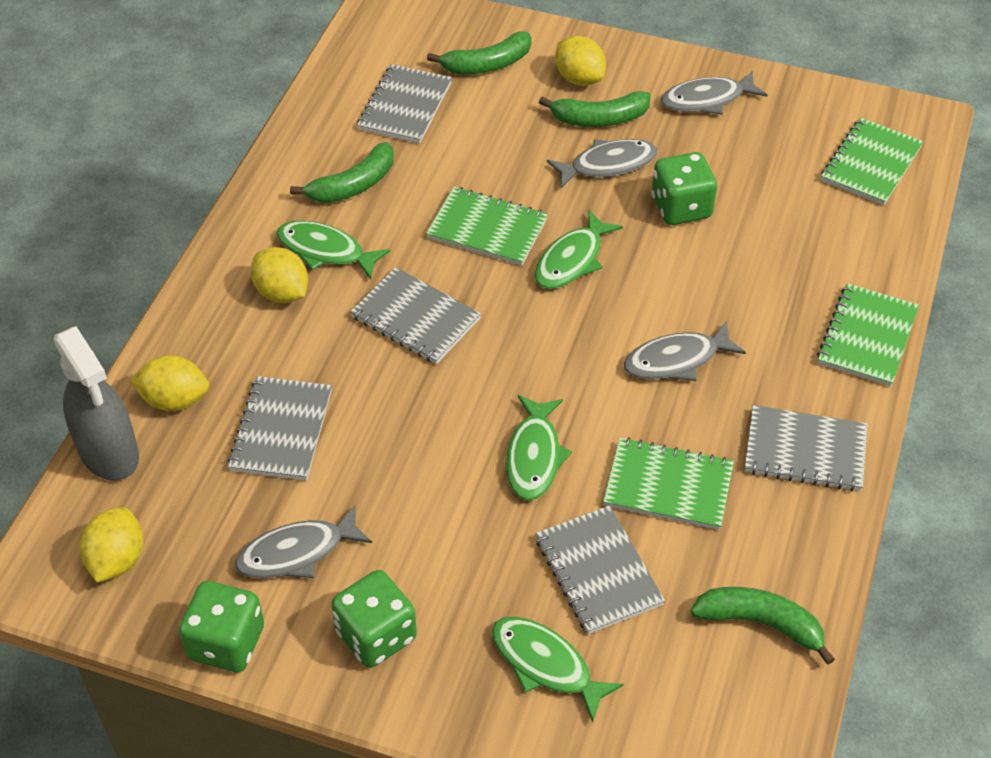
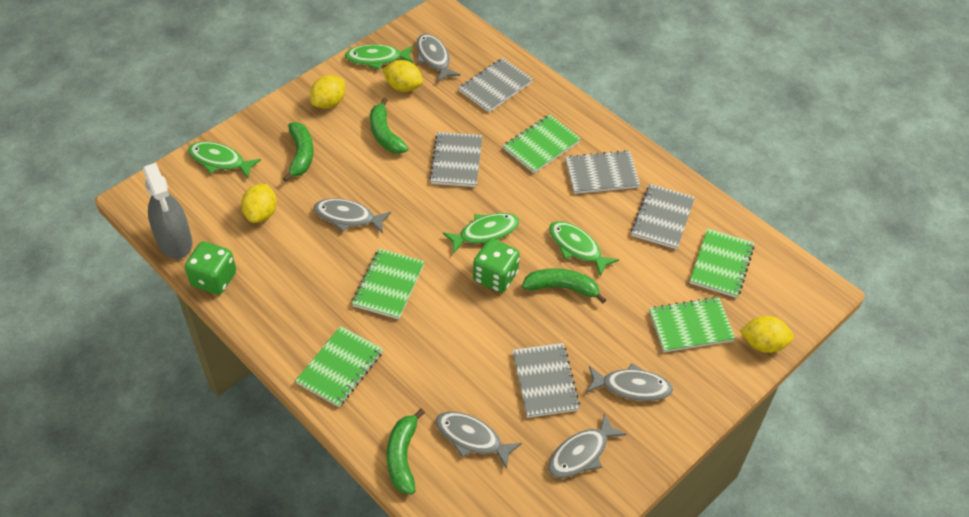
green dice: [179,581,264,672] [331,570,417,668] [652,152,717,225] = 3 -> [185,241,236,295] [473,239,520,293] = 2
green notebook: [426,187,548,266] [603,437,734,530] [817,283,919,387] [821,118,923,205] = 4 -> [295,326,383,407] [352,249,425,319] [503,114,581,173] [649,297,736,352] [690,228,755,298] = 5
grey fish: [235,505,372,578] [547,139,657,188] [624,321,746,381] [661,71,768,115] = 4 -> [314,198,391,234] [416,34,460,83] [436,412,522,469] [548,413,627,478] [586,363,673,401] = 5

